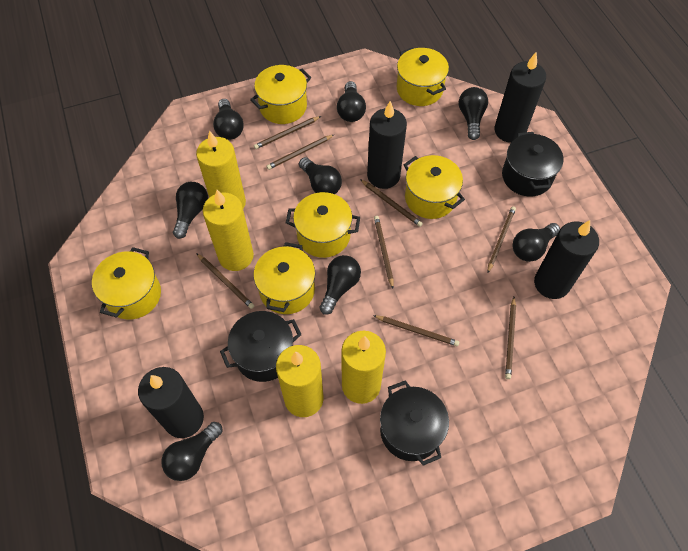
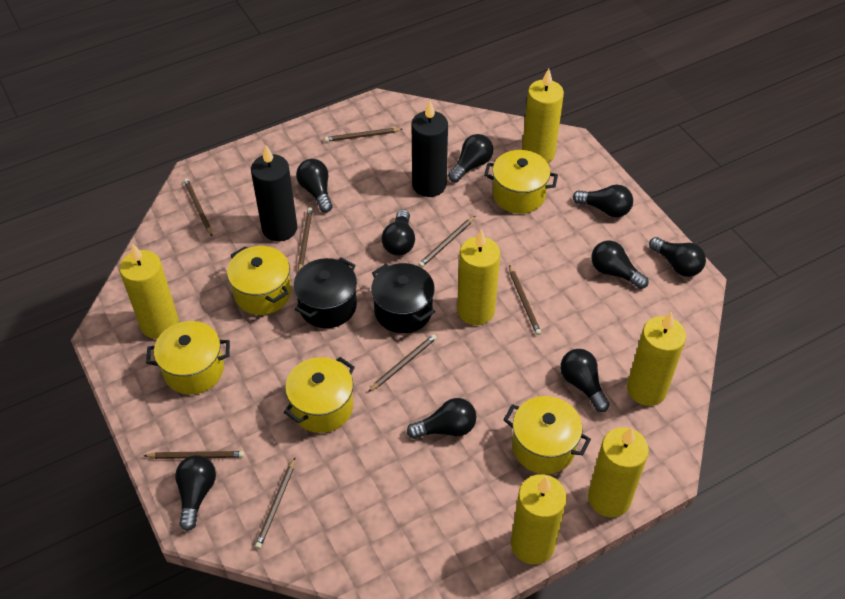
black candle: [138,367,204,438] [367,101,407,189] [494,53,546,143] [534,220,599,299] = 4 -> [251,145,298,241] [412,101,448,197] = 2
black light bulb: [161,422,223,481] [173,182,208,239] [213,99,244,140] [299,157,342,194] [320,255,361,315] [337,81,366,122] [459,87,488,140] [513,223,560,262] = 8 -> [175,455,216,531] [296,159,333,213] [381,209,415,256] [407,398,477,439] [448,134,493,183] [560,349,610,412] [573,185,633,217] [591,241,648,289] [649,237,706,277] = 9
black pot: [220,311,302,382] [380,380,449,466] [502,132,564,197] = 3 -> [294,258,357,328] [371,263,435,333] = 2
yellow candle: [196,131,246,209] [203,190,254,271] [276,345,324,417] [341,331,386,404] = 4 -> [119,243,179,339] [457,229,500,325] [511,474,567,564] [522,69,564,163] [588,427,649,517] [627,312,686,406] = 6
yellow pot: [92,247,161,319] [250,65,311,124] [254,242,315,314] [286,192,360,258] [397,48,449,106] [404,155,465,219] = 6 -> [146,321,230,395] [227,246,291,315] [284,357,355,433] [484,150,558,214] [504,396,591,474] = 5

